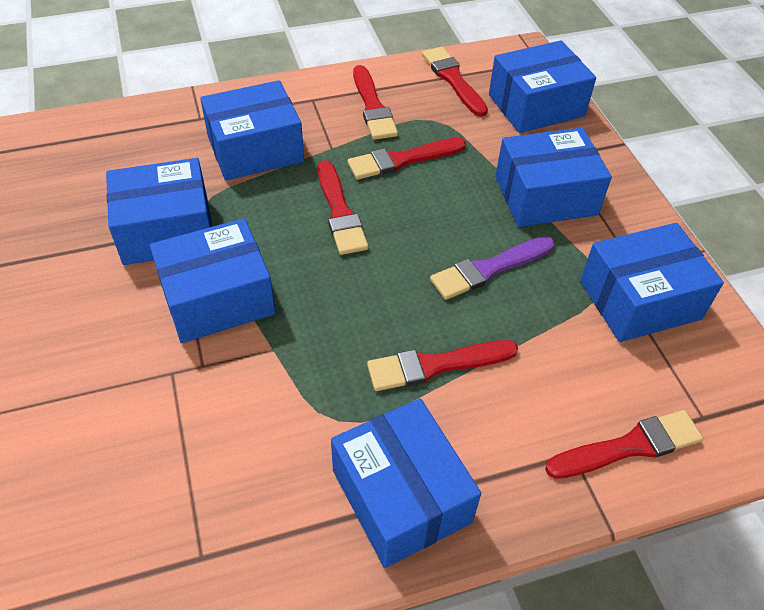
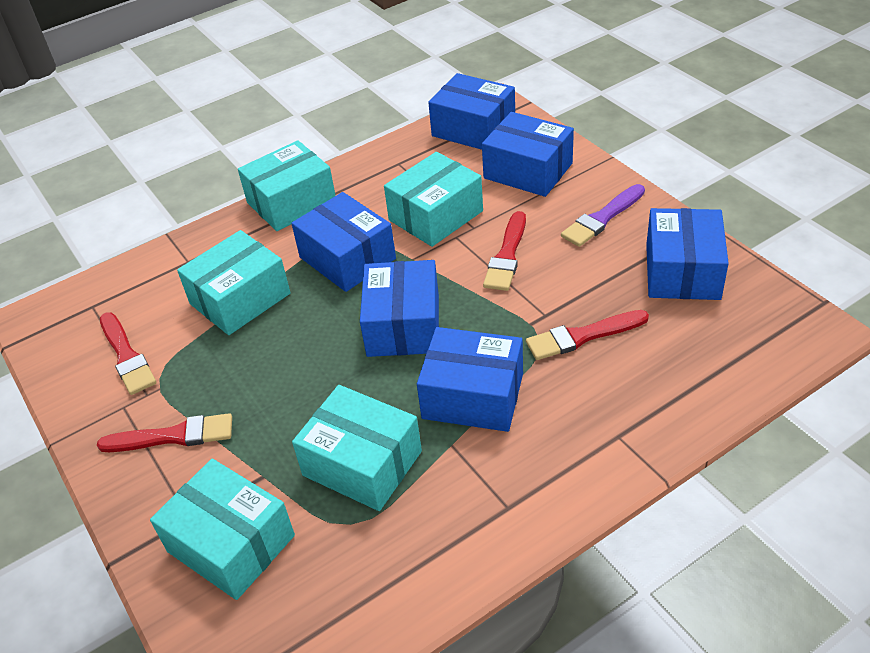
blue box: [106,158,212,265] [150,218,276,343] [200,80,304,181] [331,398,481,568] [489,40,596,133] [495,128,612,227] [580,223,724,342] = 7 -> [291,192,396,292] [360,260,439,357] [417,327,523,432] [428,73,515,150] [482,112,574,197] [646,208,729,300] = 6
red brush: [317,160,368,255] [348,138,466,180] [353,65,398,140] [367,340,518,391] [422,47,488,117] [545,410,703,479] = 6 -> [97,413,232,452] [100,312,156,395] [483,211,526,291] [526,310,649,360] = 4
turquoise box: none = 0 -> [150,459,295,600] [177,230,290,335] [238,140,336,231] [292,385,422,511] [384,152,483,247] = 5

